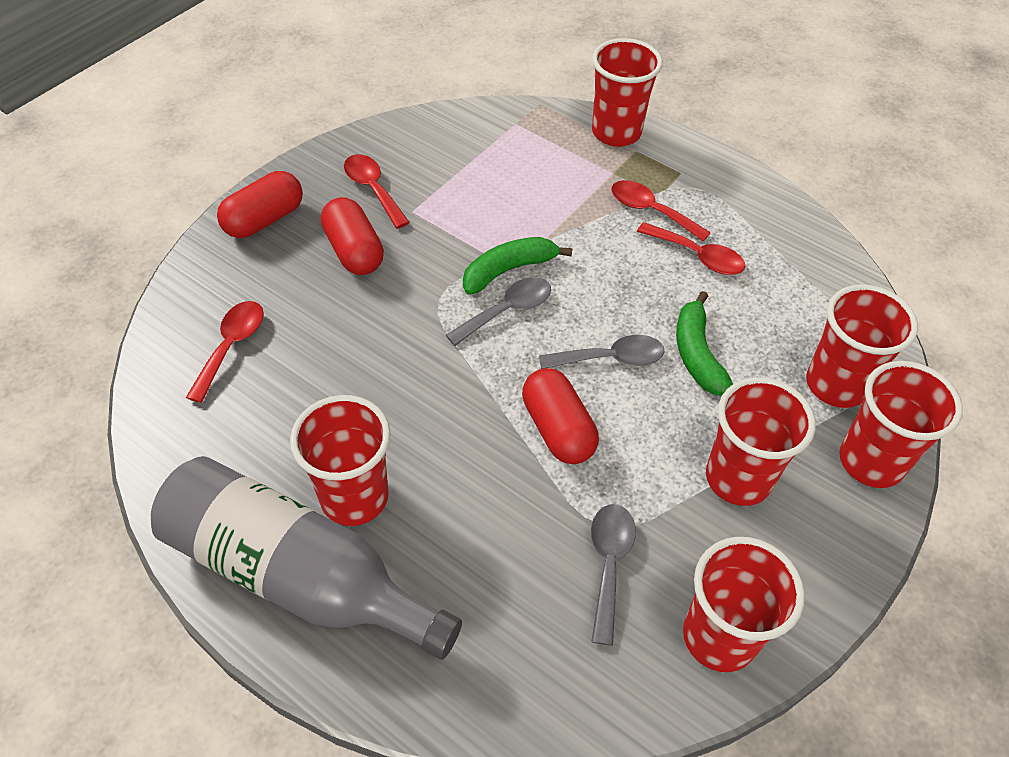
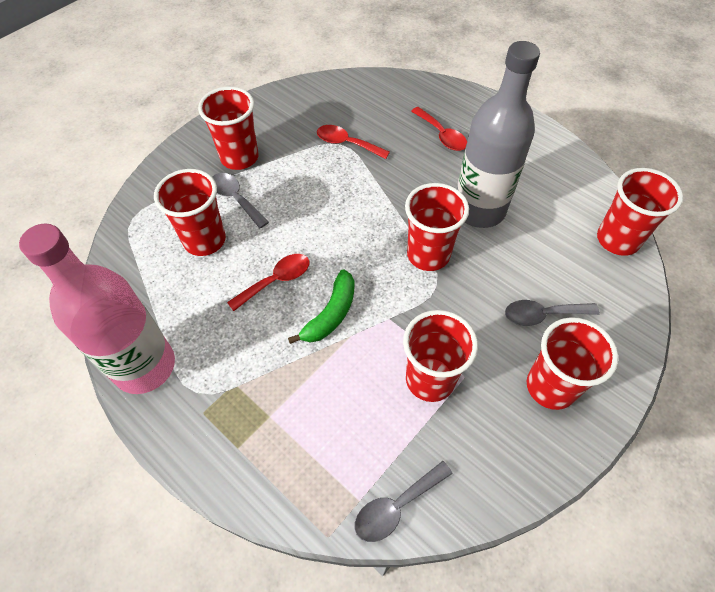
green banana: [463,237,572,295] [676,291,733,396] = 2 -> [288,269,354,344] = 1
pink bottle: none = 0 -> [19,223,175,394] = 1
red capsule: [217,171,303,238] [321,197,384,275] [522,368,599,464] = 3 -> none = 0
red spoon: [186,301,264,403] [344,154,410,229] [611,180,711,241] [637,222,745,275] = 4 -> [227,254,309,311] [317,125,390,159] [411,107,467,151] = 3

